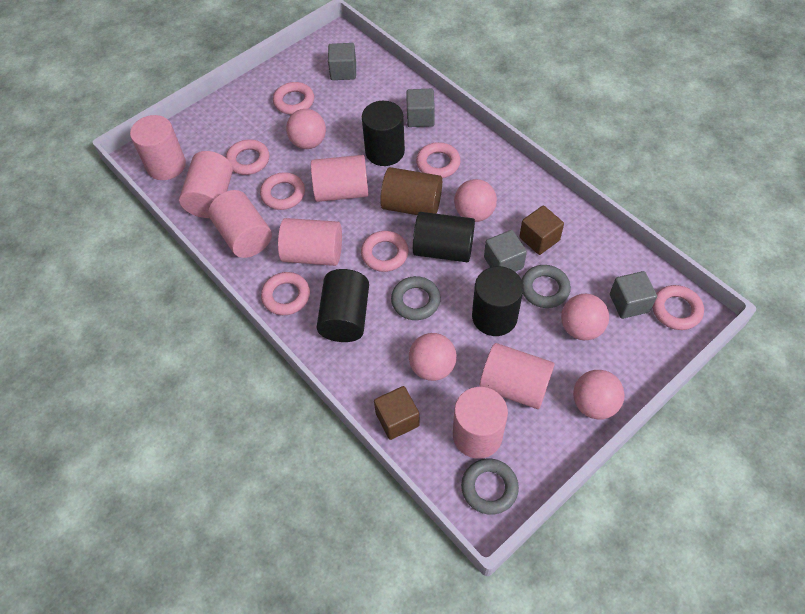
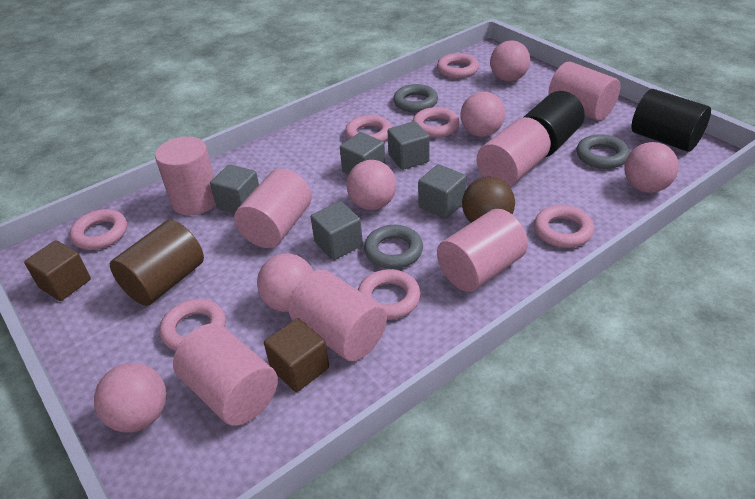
black cylinder: [316,269,369,342] [362,101,405,166] [413,212,475,262] [472,266,524,336] = 4 -> [523,91,585,157] [631,89,711,152] = 2
brown ball: none = 0 -> [462,177,515,223] = 1
grey cube: [328,43,356,80] [406,89,435,127] [484,230,527,272] [610,271,657,319] = 4 -> [210,164,259,213] [311,201,363,260] [340,132,385,175] [388,121,430,170] [418,164,466,219] = 5
pink ball: [286,109,326,149] [409,333,456,381] [454,179,497,222] [561,294,609,340] [573,370,625,419] = 5 -> [94,363,166,433] [257,253,314,312] [347,160,397,210] [460,92,505,137] [490,40,530,81] [624,142,679,193] = 6

